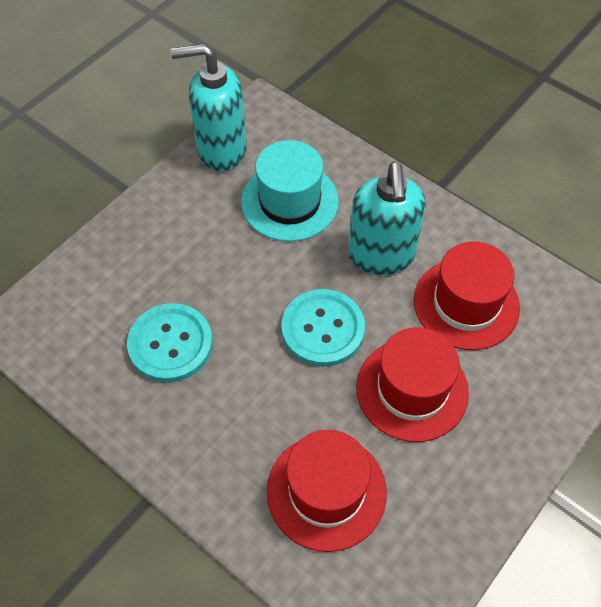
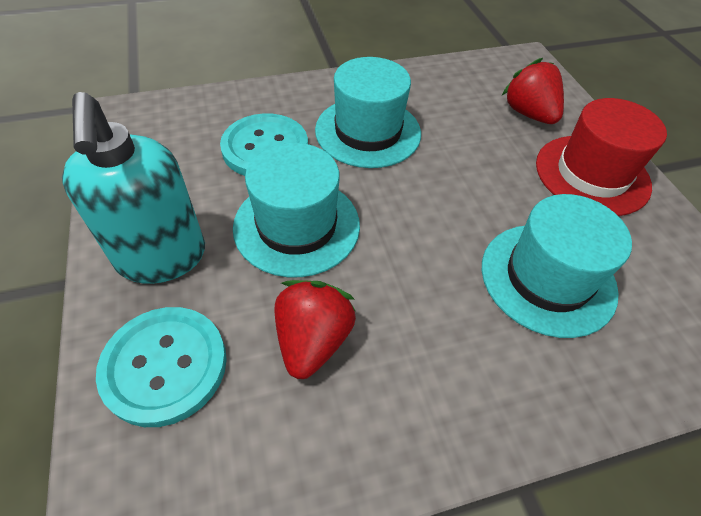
red hat: [267,430,387,552] [356,327,469,442] [414,242,520,350] = 3 -> [536,98,667,216] = 1
red strawberry: none = 0 -> [274,280,356,379] [502,58,564,124] = 2
turquoise hat: [241,140,339,242] = 1 -> [233,143,360,277] [315,57,421,168] [482,194,632,338] = 3
turquoise soap dispenser: [171,43,247,172] [348,162,426,276] = 2 -> [62,92,205,284] = 1

